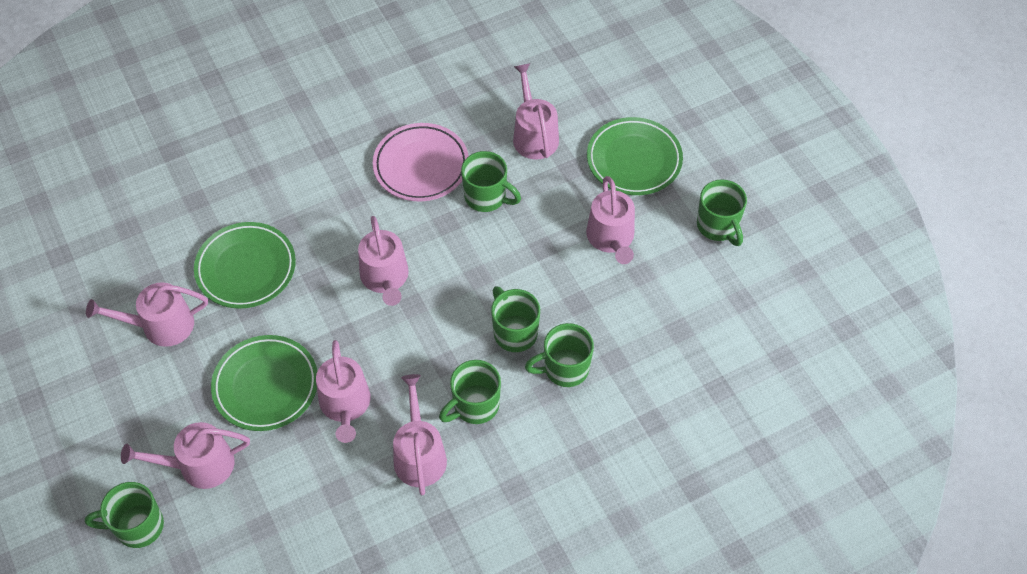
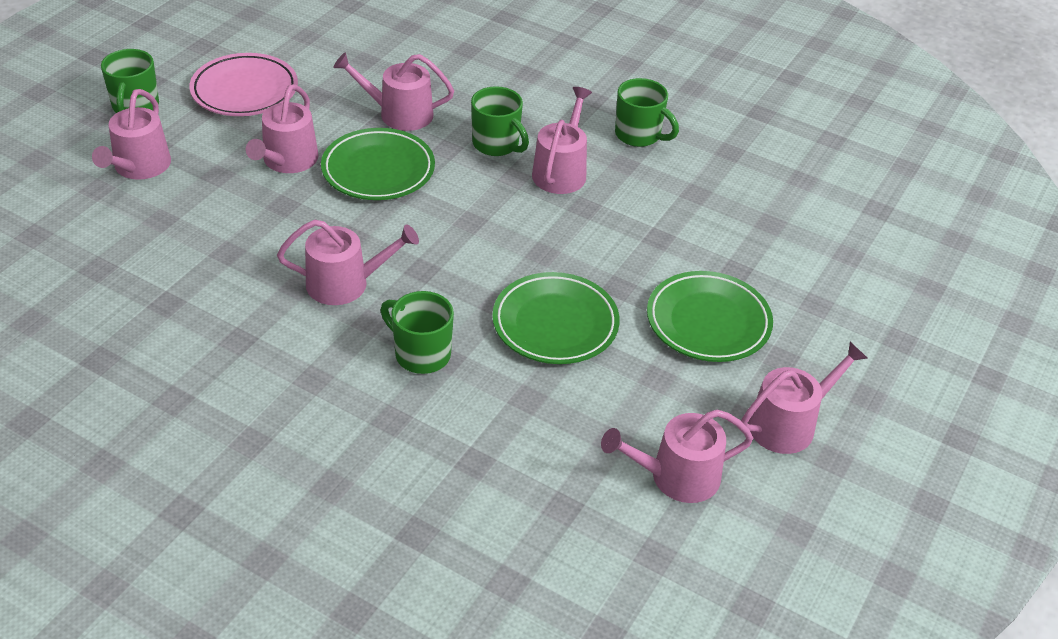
green mug: [85,482,164,548] [439,360,501,424] [461,151,521,212] [491,286,540,352] [525,323,594,387] [697,179,747,246] = 6 -> [101,49,159,113] [380,291,454,374] [471,86,529,156] [615,78,679,147] = 4

